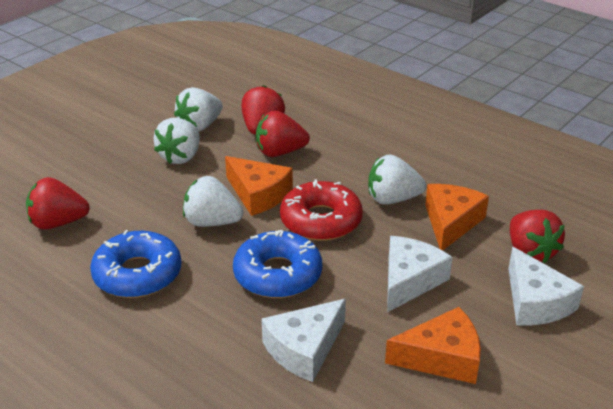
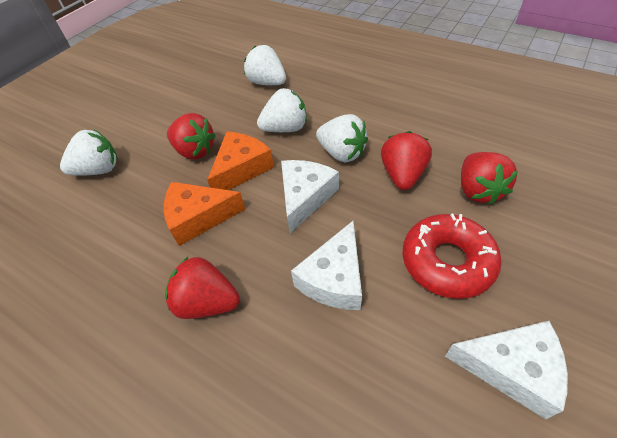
blue donut: [90,230,181,298] [233,230,322,298] = 2 -> none = 0
orange cheese: [225,156,293,216] [385,307,481,384] [425,184,489,251] = 3 -> [164,182,245,246] [207,131,274,190] = 2

